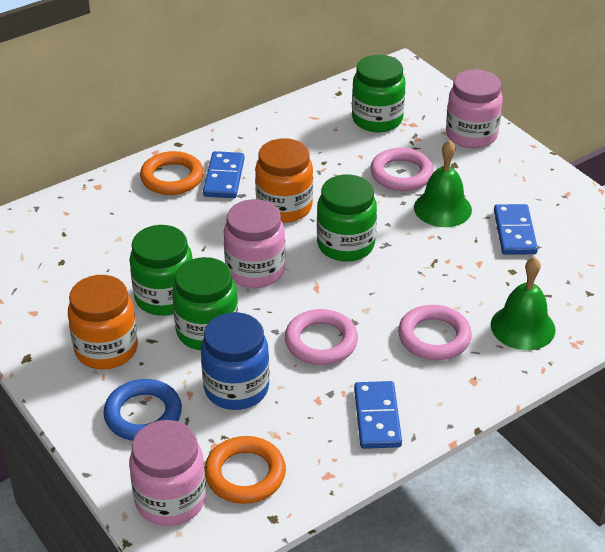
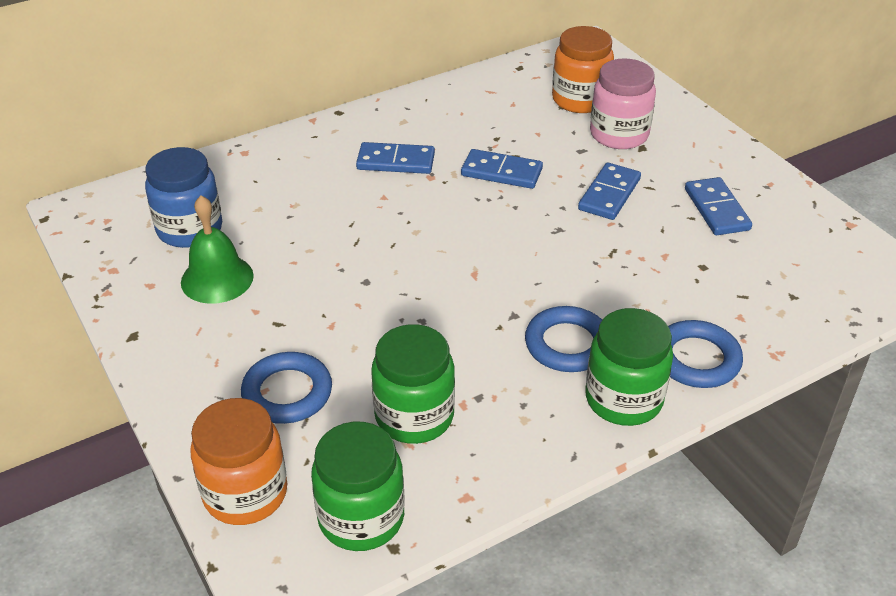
blue domino: [203,151,245,198] [354,381,402,449] [494,204,538,255] = 3 -> [356,142,435,174] [461,149,543,189] [578,162,641,220] [685,177,752,235] = 4
blue ring: [103,379,182,441] = 1 -> [241,352,332,424] [525,306,602,372] [668,320,743,388] = 3
green bell: [414,140,472,227] [491,257,555,350] = 2 -> [181,196,254,304] = 1
green jar: [129,225,193,316] [172,257,238,350] [317,175,377,262] [352,55,406,132] = 4 -> [311,422,405,551] [371,324,455,444] [585,308,673,426] = 3
orange ring: [140,151,204,195] [205,436,286,504] = 2 -> none = 0
pink jar: [129,420,206,526] [224,199,285,288] [446,70,503,148] = 3 -> [590,58,656,149] = 1
pink ring: [285,309,358,365] [370,148,434,191] [398,305,472,360] = 3 -> none = 0

